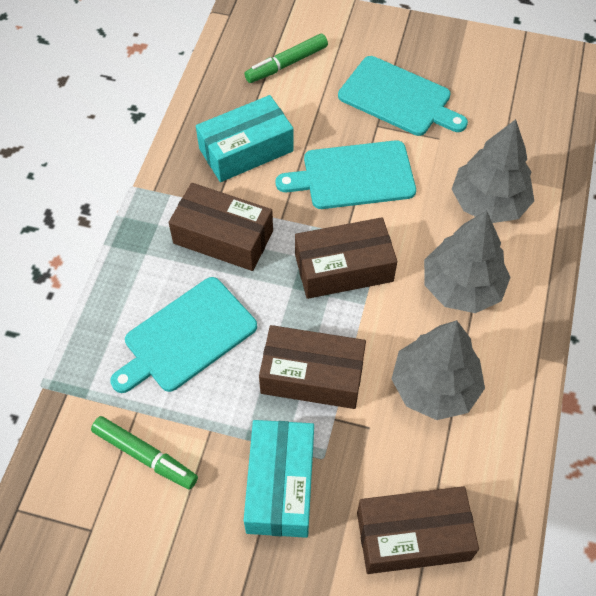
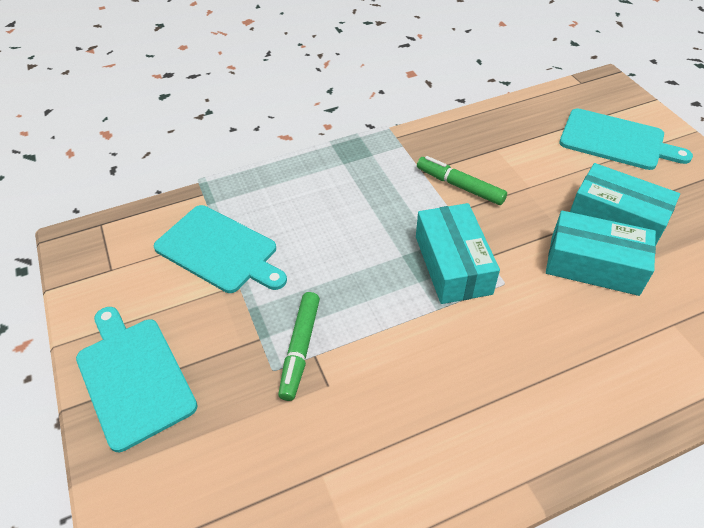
brown box: [168,183,273,271] [259,325,366,409] [295,217,397,299] [357,486,479,574] = 4 -> none = 0
grey tree: [392,320,485,420] [424,210,511,313] [452,119,534,223] = 3 -> none = 0
turquoise box: [196,95,294,182] [244,420,314,538] = 2 -> [416,203,500,304] [546,211,656,296] [570,163,680,246] = 3

